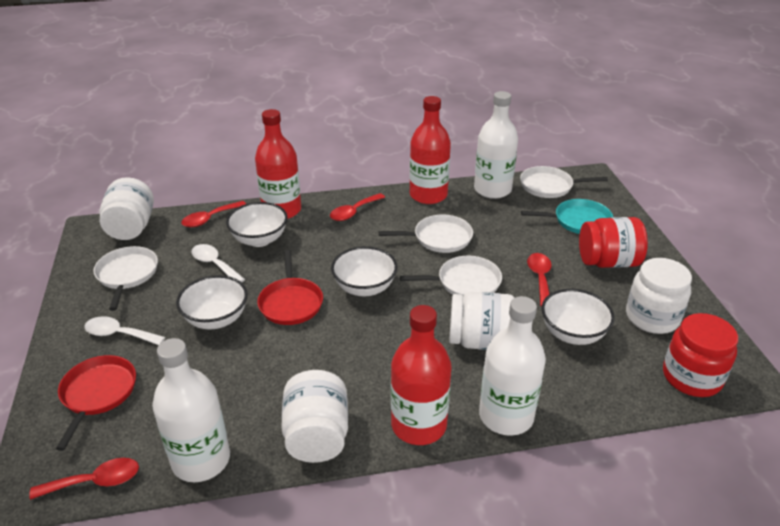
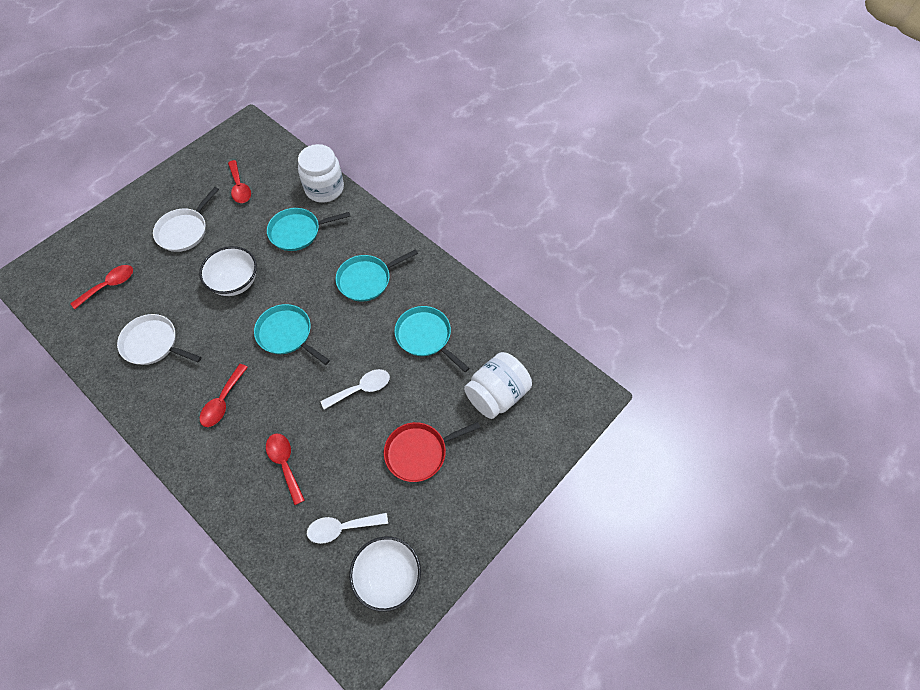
red bottle: [255,109,301,219] [391,305,452,445] [410,96,451,204] = 3 -> none = 0
red jar: [579,217,648,268] [663,313,738,397] = 2 -> none = 0
red pan: [56,355,136,451] [257,250,323,325] = 2 -> [384,422,480,482] = 1
turquoise pan: [521,199,613,234] = 1 -> [254,304,330,365] [267,208,350,251] [336,249,418,302] [394,306,469,372] = 4
white bottle: [152,338,230,482] [474,91,518,199] [479,296,546,436] = 3 -> none = 0
white bowl: [176,275,248,330] [226,202,287,247] [331,246,397,296] [542,289,615,345] = 4 -> [199,246,257,296] [349,536,421,612] = 2
white jar: [100,177,154,240] [281,370,348,463] [449,292,515,350] [626,258,692,334] = 4 -> [298,144,344,203] [464,352,532,419] = 2
white pan: [93,246,158,311] [379,214,473,253] [400,256,502,296] [520,166,608,198] = 4 -> [117,314,201,365] [153,187,219,252] = 2

